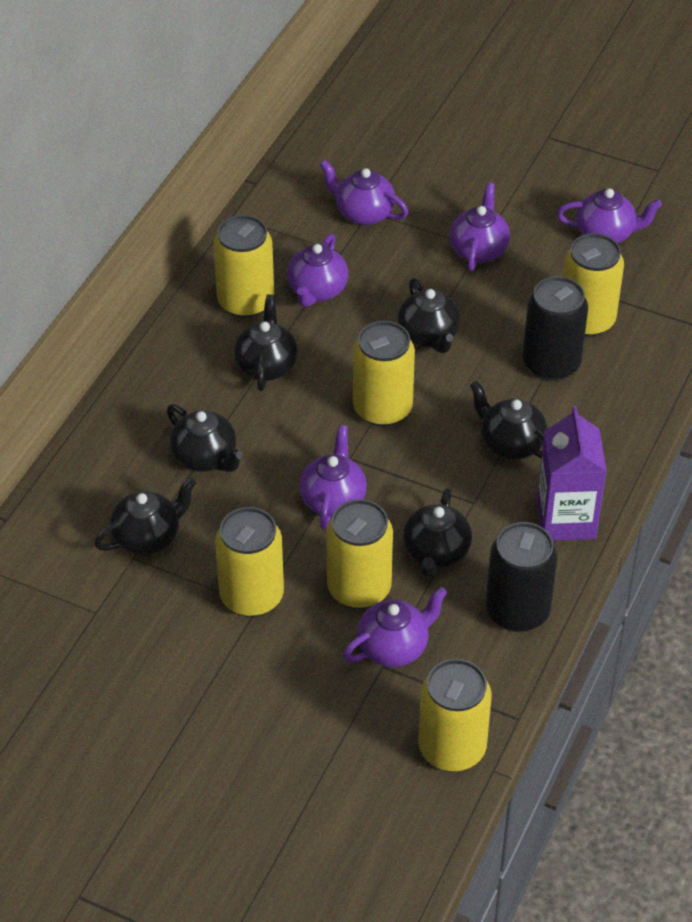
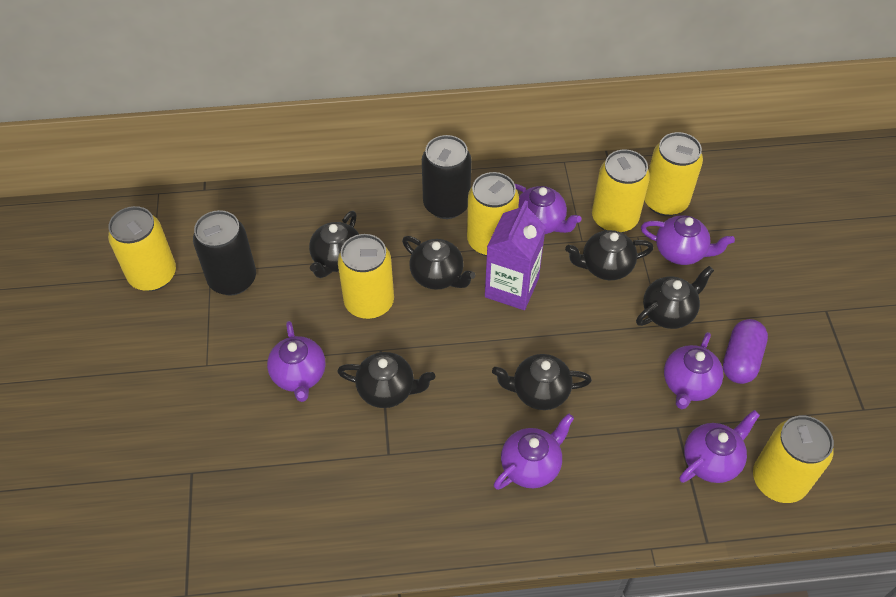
purple capsule: none = 0 -> [723,319,768,384] = 1

